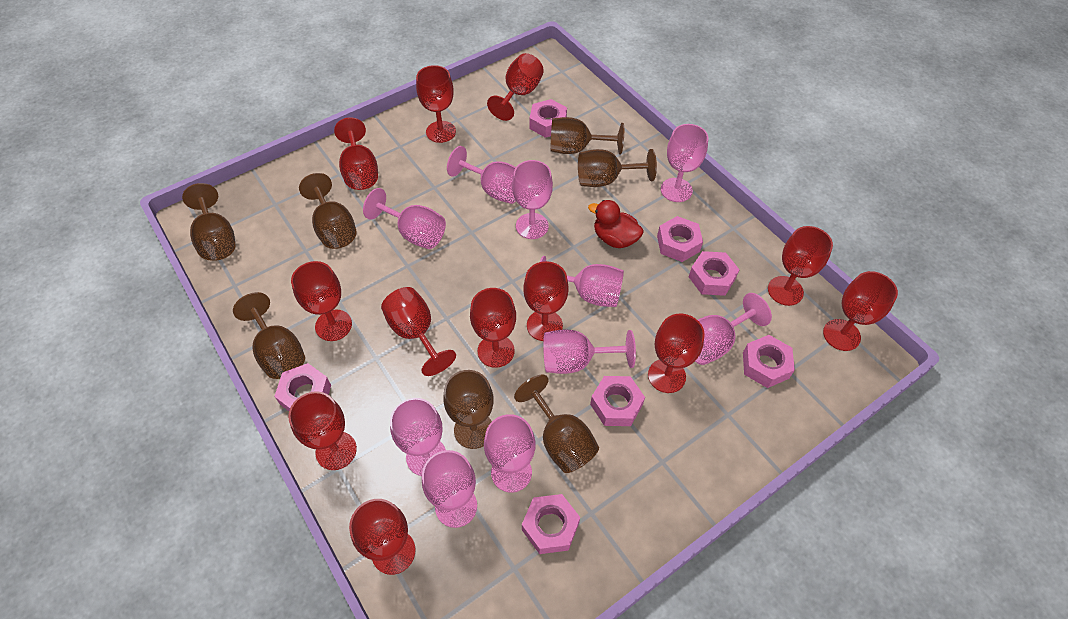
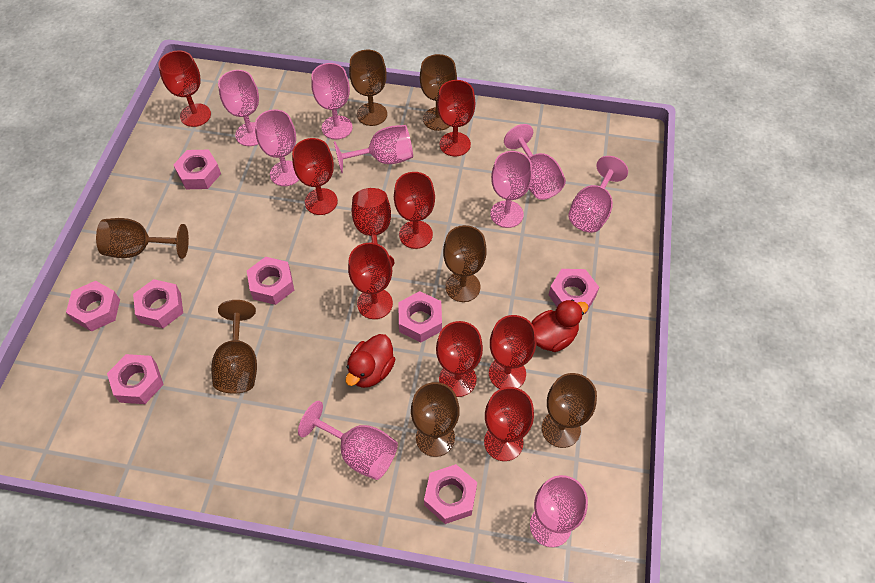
pink goblet: [363,188,446,249] [390,398,446,476] [422,450,477,528] [447,146,516,204] [484,414,535,493] [512,160,553,239] [540,256,624,307] [543,330,636,374] [661,124,708,202] [695,293,772,365] = 10 -> [218,70,259,146] [255,109,299,186] [298,401,398,480] [311,63,352,139] [334,125,413,173] [490,151,532,228] [504,124,566,200] [530,475,588,547] [568,156,628,233] = 9
pink nut: [274,363,331,411] [522,494,580,554] [530,99,567,138] [590,376,645,426] [657,216,703,262] [689,251,740,296] [743,335,795,388] = 7 -> [66,281,120,332] [107,354,164,404] [133,279,183,328] [173,150,221,189] [247,257,294,305] [399,291,442,342] [424,464,477,524] [549,269,599,314] = 8
red duck: [588,200,644,248] = 1 -> [345,334,396,388] [531,300,588,352] = 2
red goblet: [288,391,357,470] [291,261,352,341] [334,117,378,190] [349,499,416,575] [381,287,456,376] [416,65,456,143] [470,288,516,368] [487,53,544,121] [523,261,569,341] [648,314,705,393] [768,226,833,306] [823,271,898,351] = 12 -> [158,50,211,127] [292,138,338,215] [348,243,393,319] [352,188,394,267] [394,172,435,249] [436,321,483,397] [437,80,475,157] [484,387,534,461] [489,315,536,389] = 9

